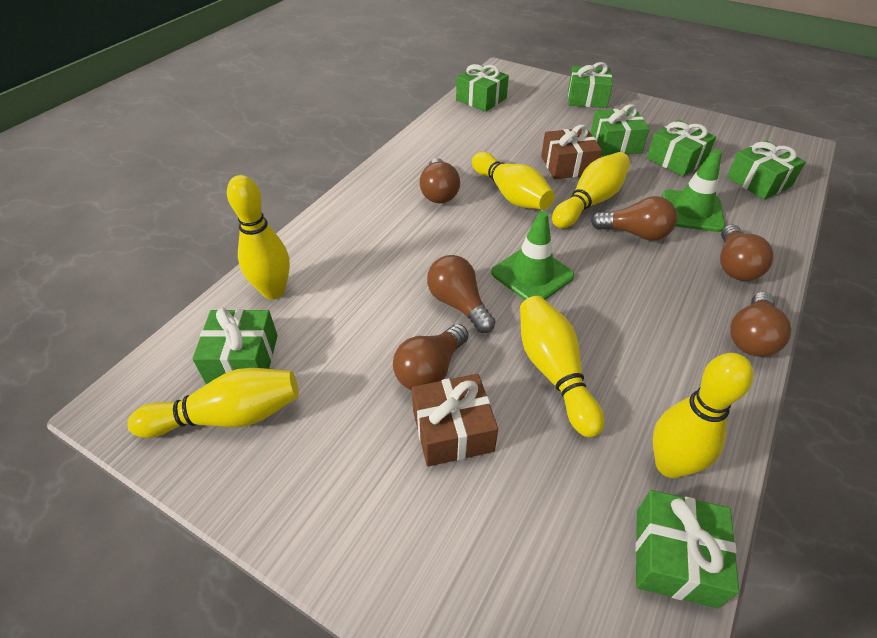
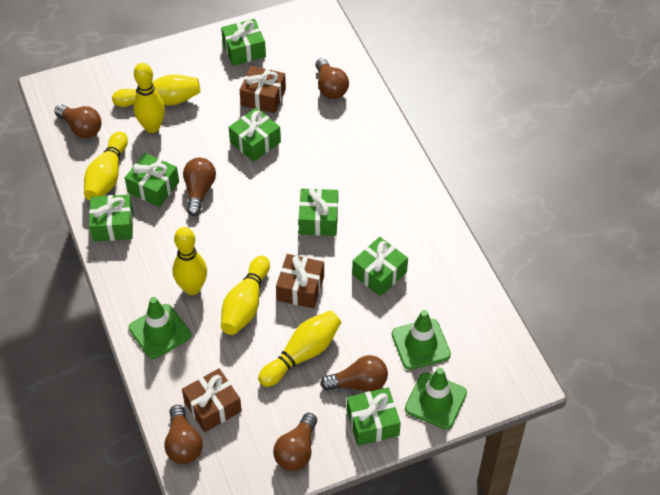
brown gift: [412,374,498,466] [541,125,602,179] = 2 -> [182,368,242,432] [240,66,286,113] [276,254,324,308] = 3
green traffic cone: [491,211,574,300] [662,149,725,232] = 2 -> [129,297,191,359] [392,310,451,370] [405,368,467,429] = 3

